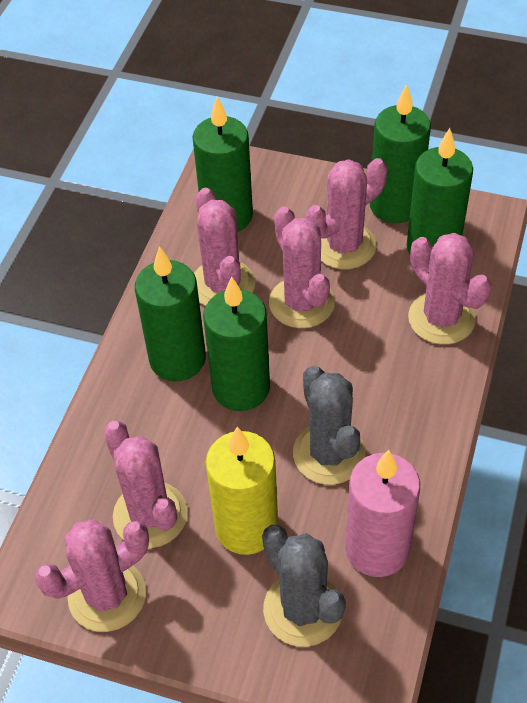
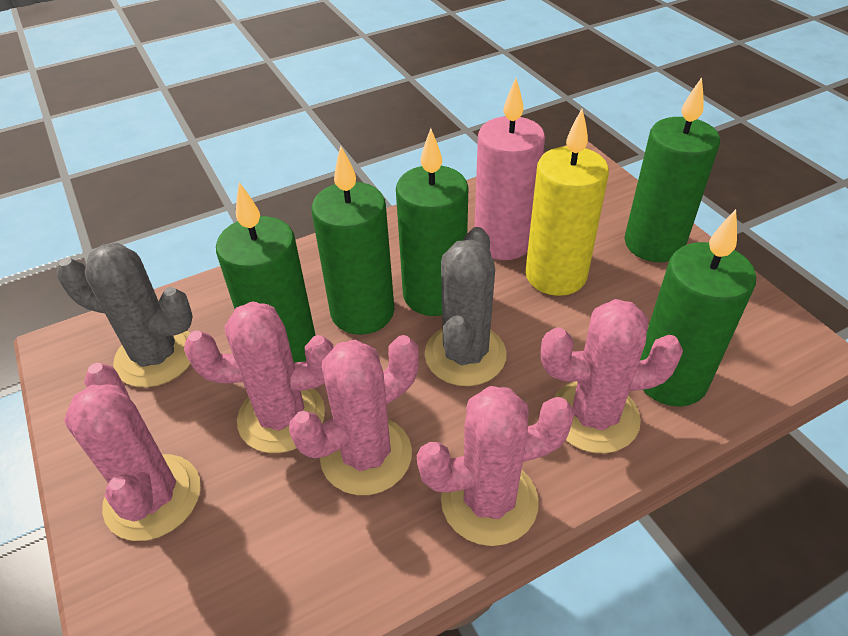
pink cactus: [34,519,149,632] [104,421,188,548] [194,188,255,306] [269,206,335,328] [306,158,387,269] [408,233,492,345] = 6 -> [64,363,201,541] [184,301,334,453] [289,335,419,495] [417,386,574,546] [541,299,683,453] = 5

